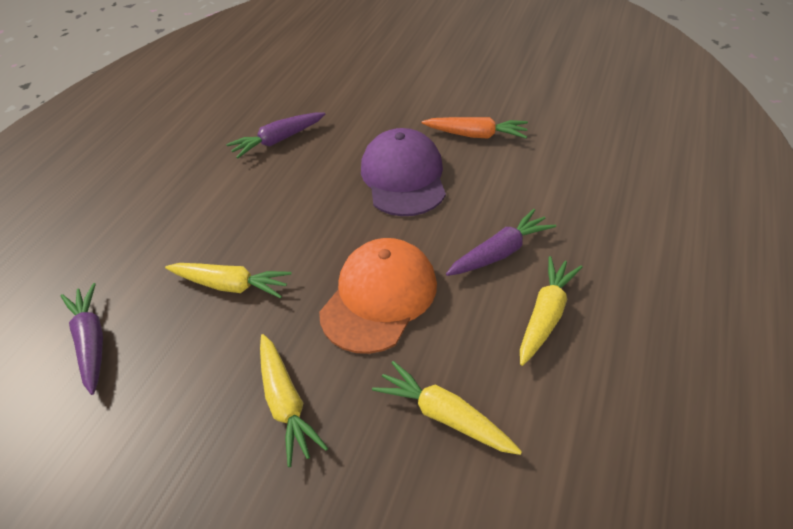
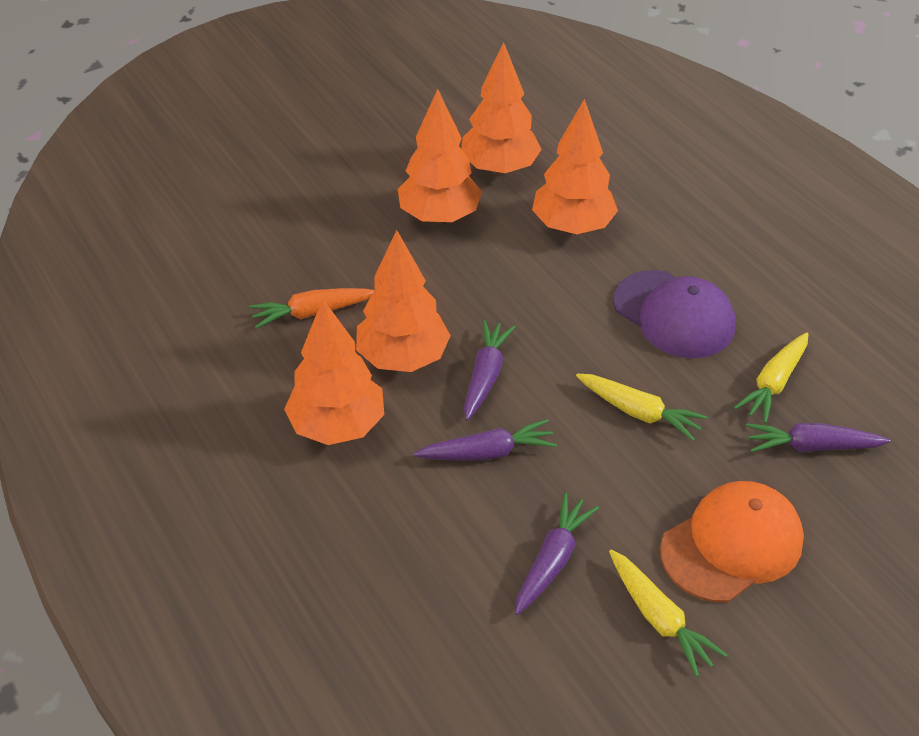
orange tree: none = 0 -> [284,299,384,445] [356,230,451,372] [398,89,482,223] [461,42,542,175] [532,99,618,234] = 5
purple carrot: [61,283,103,395] [226,112,325,159] [446,209,556,276] = 3 -> [414,419,557,461] [464,320,516,421] [515,493,599,615] [746,423,891,452] = 4
yellow carrot: [165,263,292,298] [260,334,328,467] [372,361,522,455] [520,256,583,366] = 4 -> [576,374,708,441] [609,550,727,677] [734,332,808,423] = 3

